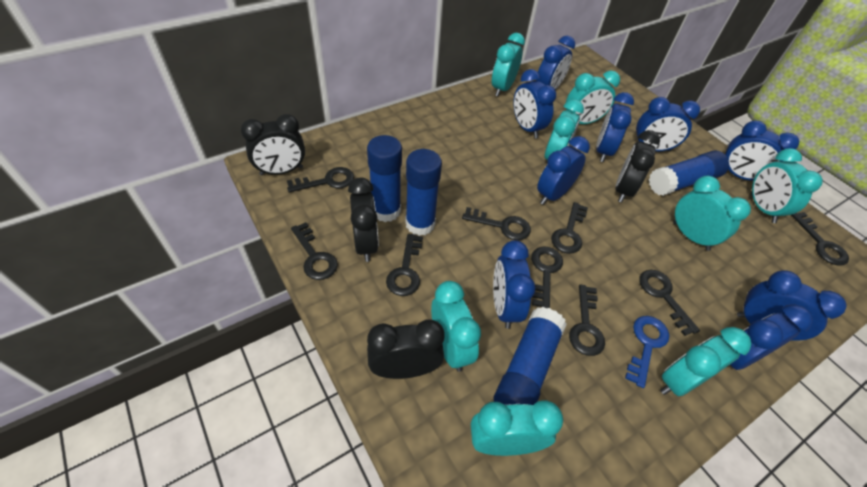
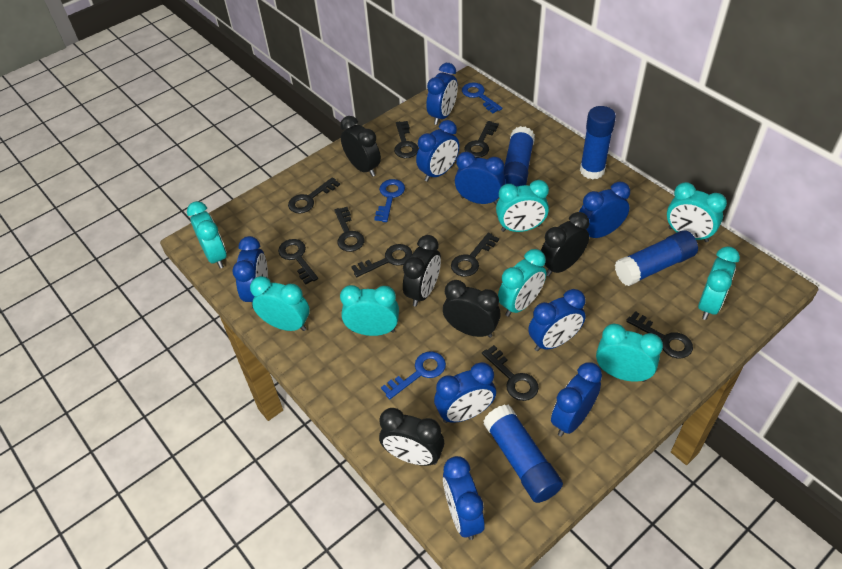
black clock: [241,114,305,175] [348,178,379,262] [367,319,445,379] [616,130,660,203] = 4 -> [340,116,381,177] [379,408,444,466] [403,235,441,307] [443,280,501,338] [541,212,589,276] = 5
blue key: [625,316,669,388] = 1 -> [374,179,405,222] [381,351,446,399] [462,82,502,113] = 3

